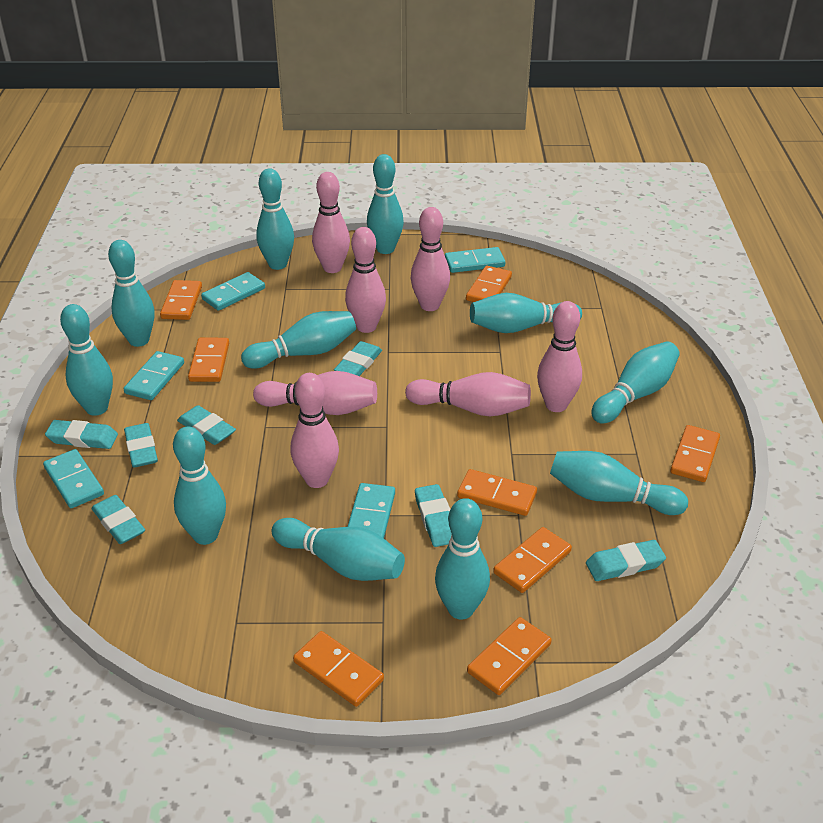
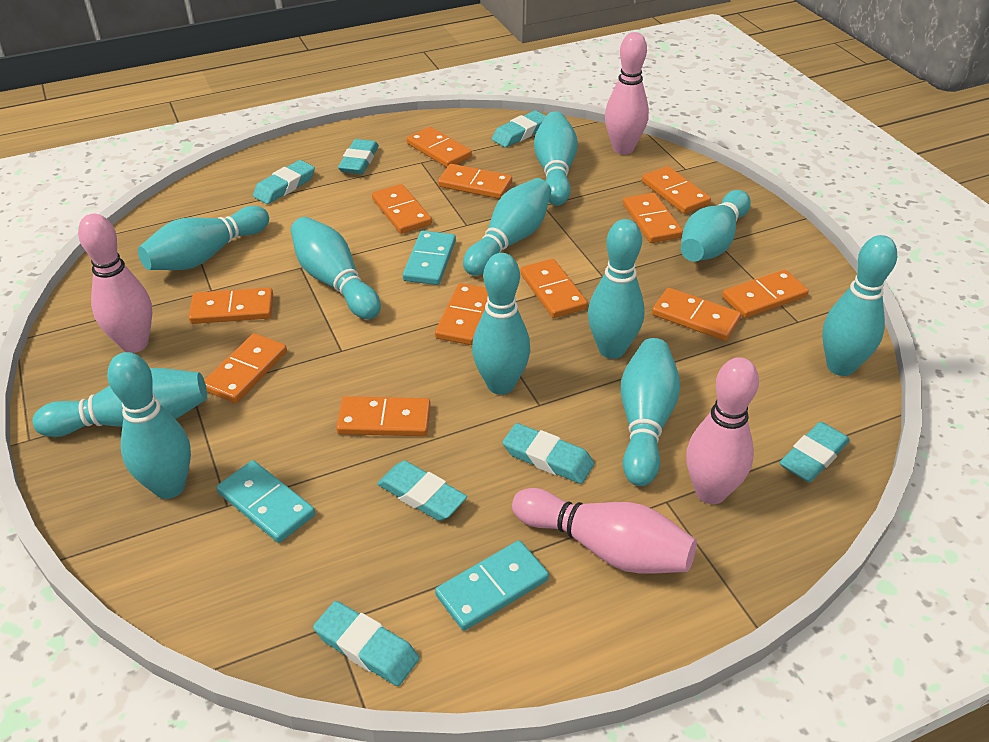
orange domino: [160,280,202,320] [188,338,229,382] [293,631,384,707] [457,469,537,516] [466,266,512,302] [467,617,552,695] [493,527,572,593] [670,425,720,482] = 8 -> [189,288,273,324] [204,333,287,403] [336,396,431,436] [372,184,432,234] [407,127,472,167] [435,283,488,345] [438,164,512,199] [520,259,588,318] [623,193,683,243] [642,166,711,214] [652,288,741,341] [722,270,809,318] = 12
pink bowling pin: [253,371,377,415] [291,373,339,488] [312,172,350,273] [345,227,386,333] [405,372,531,416] [411,207,450,311] [537,301,582,412] = 7 -> [78,214,152,353] [512,488,697,574] [605,32,649,154] [686,357,759,504] = 4
turquoise domino: [43,449,104,508] [124,351,184,400] [201,272,265,311] [347,483,395,538] [445,247,505,273] = 5 -> [216,460,315,543] [403,231,456,285] [435,540,549,631] = 3

